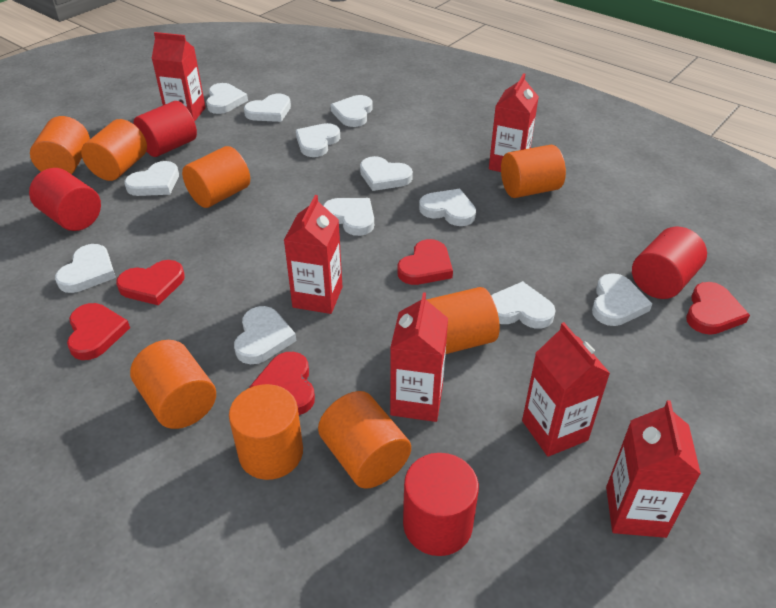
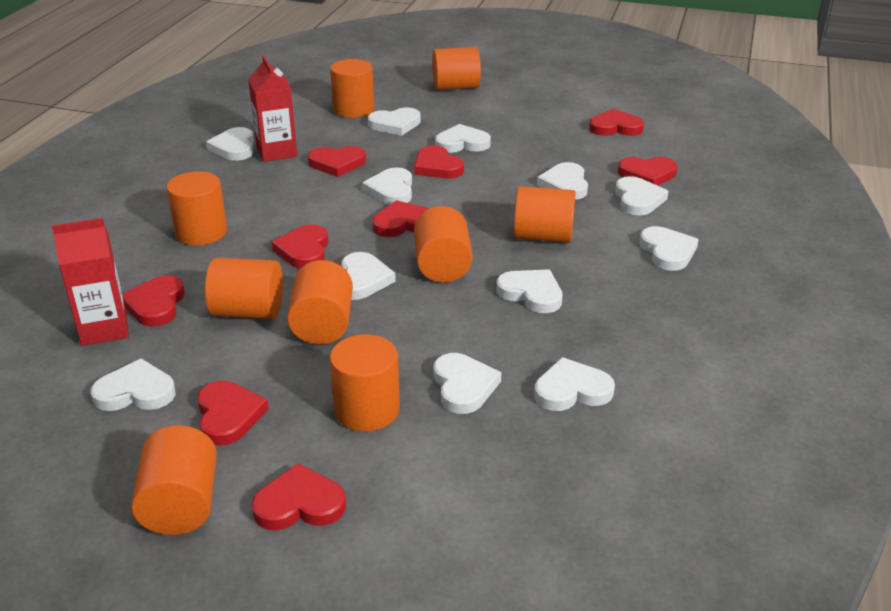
orange cylinder: [30,116,90,174] [81,119,147,181] [130,340,216,429] [182,146,250,208] [229,384,303,480] [318,391,411,489] [426,287,500,354] [501,145,566,198] = 8 -> [131,425,217,535] [166,171,227,245] [205,258,283,319] [287,260,353,344] [330,59,374,118] [330,334,400,431] [414,206,473,283] [432,47,481,90] [514,186,576,243] = 9
red carton: [152,32,206,122] [284,195,343,314] [390,292,448,422] [489,73,539,172] [522,322,610,457] [606,400,701,538] = 6 -> [52,218,129,346] [248,56,297,162] = 2
red cylinder: [29,168,101,231] [134,101,197,157] [403,453,479,556] [632,227,707,299] = 4 -> none = 0
red heart: [67,303,130,360] [116,260,185,306] [250,352,315,415] [397,239,453,285] [686,282,750,335] = 5 -> [122,275,185,327] [197,381,269,446] [251,463,346,530] [272,224,329,269] [308,146,366,177] [373,200,429,237] [414,145,464,179] [589,109,644,136] [618,157,677,186] = 9

